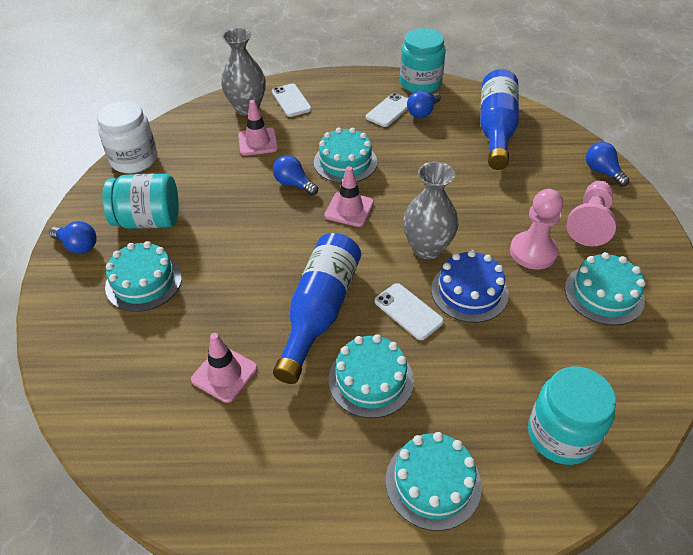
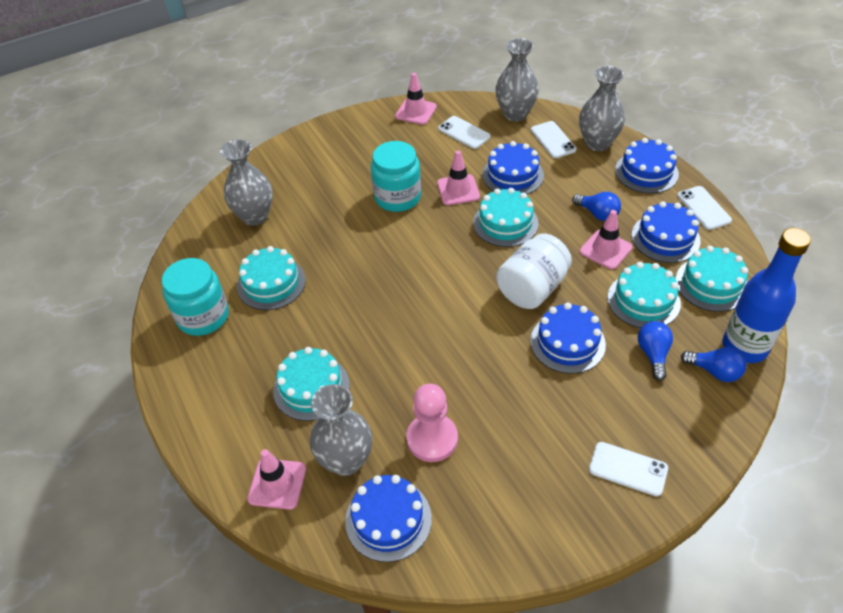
blue bottle: [273,233,361,384] [480,69,519,170] = 2 -> [722,228,811,363] = 1
blue cake: [431,250,509,323] = 1 -> [345,475,432,562] [482,141,544,194] [531,302,606,374] [615,138,679,194] [632,201,701,263] = 5
blue light bulb: [49,221,97,254] [273,155,318,195] [407,91,441,118] [586,142,629,186] = 4 -> [572,192,621,221] [638,321,673,381] [681,347,747,382] = 3
grey vase: [221,28,266,115] [403,162,459,259] = 2 -> [220,139,273,226] [310,384,372,476] [495,38,539,122] [579,66,625,151] = 4
pink pawn: [510,189,563,270] [566,181,617,246] = 2 -> [406,384,458,462] = 1
pink traffic cone: [191,333,258,403] [238,100,278,156] [325,166,374,227] = 3 -> [247,449,306,510] [395,73,437,125] [437,151,480,205] [580,210,632,270] = 4
turquoise jar: [102,173,179,229] [400,28,446,93] [528,366,616,465] = 3 -> [162,258,229,336] [371,141,421,212] = 2
white phone: [272,84,312,117] [366,93,408,127] [375,283,444,340] = 3 -> [438,116,491,149] [531,121,576,158] [589,442,668,496] [677,186,732,230] = 4

